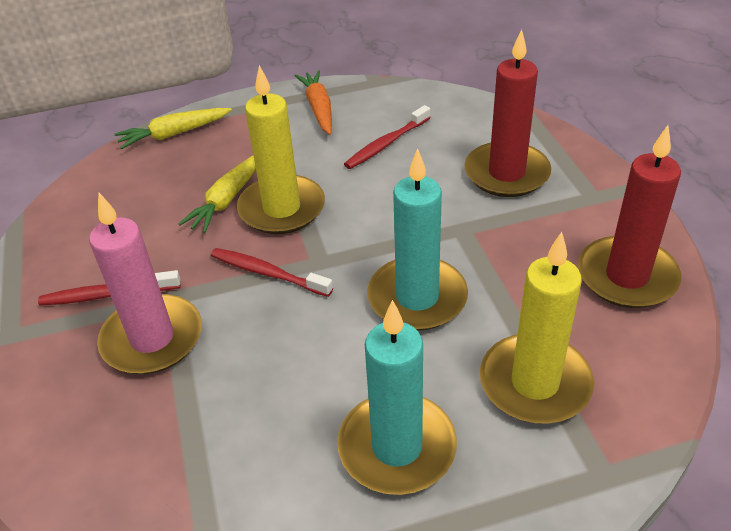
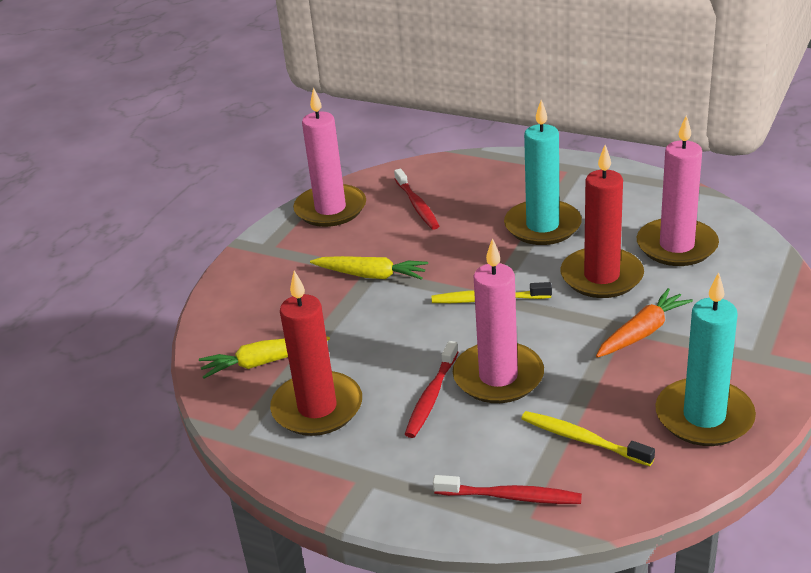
pink candle: [89,193,202,374] = 1 -> [293,87,366,227] [453,238,544,403] [637,115,719,266] = 3
yellow candle: [237,65,325,234] [480,232,594,424] = 2 -> none = 0
yellow toothbrush: none = 0 -> [432,282,552,303] [521,411,655,466] = 2

